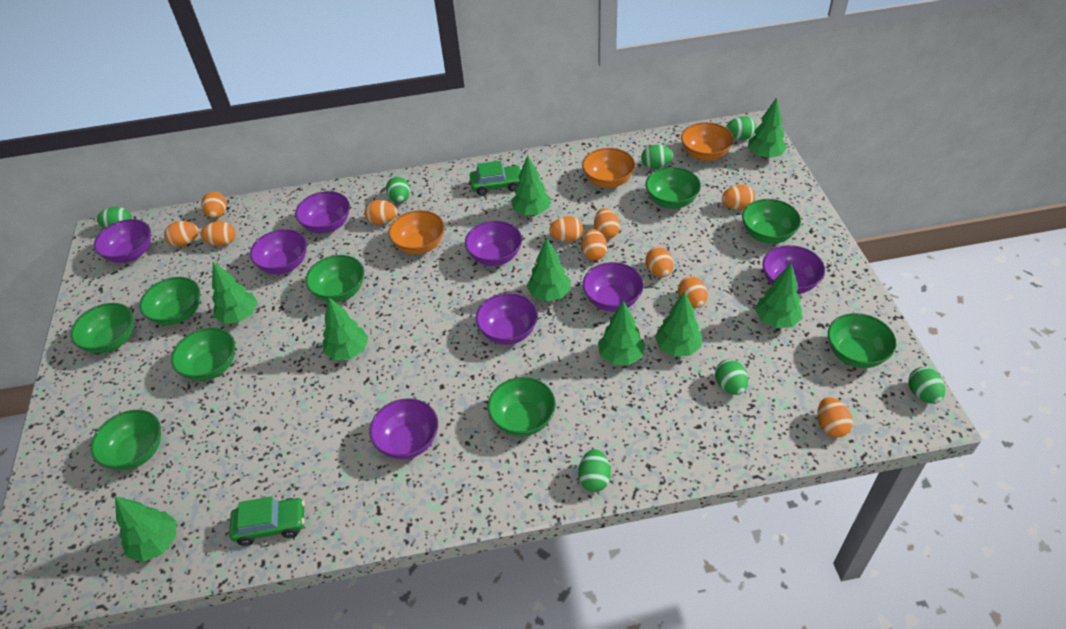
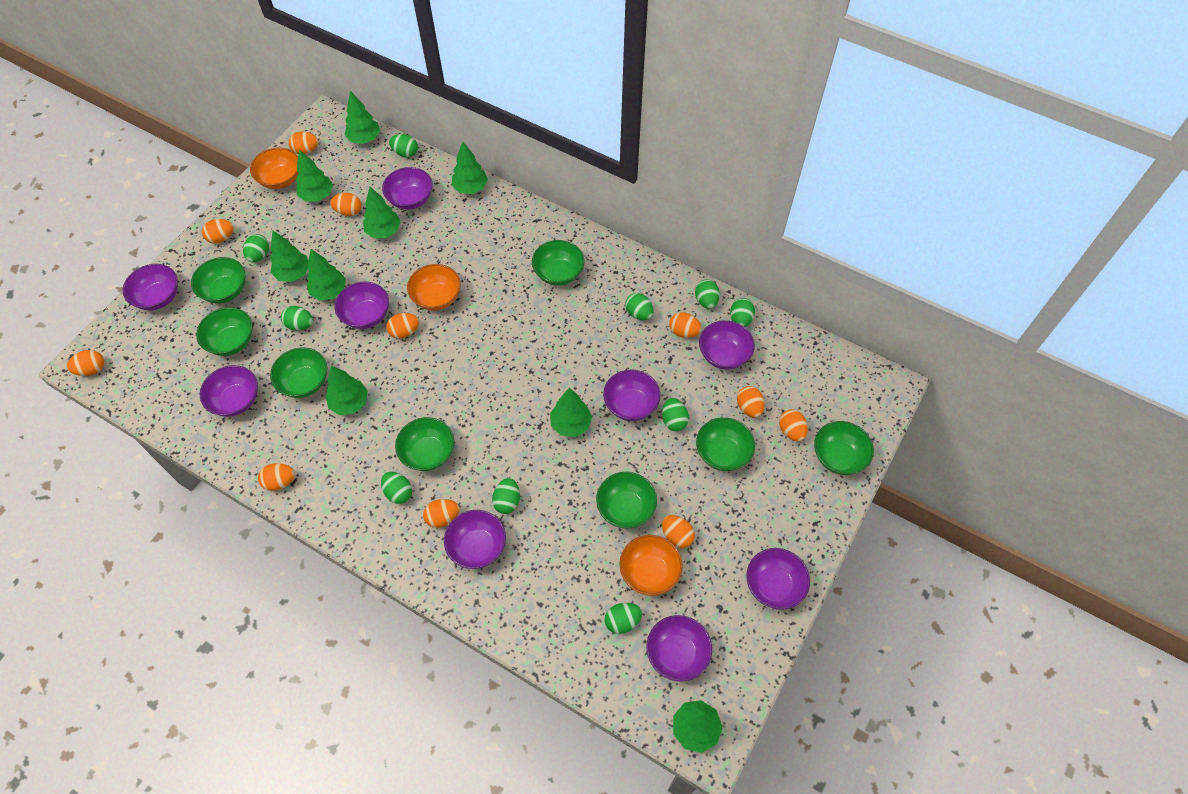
green bowl: [70,303,134,354] [90,410,161,470] [139,277,200,325] [171,328,235,381] [305,255,364,302] [488,377,556,437] [646,167,701,209] [742,199,801,244] [828,313,896,368] = 9 -> [191,257,245,303] [196,307,253,356] [270,347,327,398] [395,417,454,471] [532,240,584,286] [596,472,657,528] [696,417,755,471] [814,421,874,475] = 8
green car: [229,496,305,546] [470,161,522,196] = 2 -> none = 0
green egg: [97,207,132,228] [386,176,410,203] [578,449,611,492] [641,145,673,169] [715,359,748,395] [726,116,757,140] [908,367,945,404] = 7 -> [243,234,269,262] [281,306,313,331] [381,472,412,504] [389,134,418,158] [492,478,520,514] [604,603,642,634] [625,293,654,320] [662,398,689,431] [695,280,720,309] [730,298,755,327] = 10
purple bowl: [94,219,151,263] [250,229,307,274] [295,191,350,233] [369,398,438,459] [465,221,522,266] [476,293,538,345] [583,262,644,312] [762,245,825,294] = 8 -> [123,264,178,310] [200,365,258,417] [335,282,389,329] [382,167,433,210] [444,510,506,569] [603,369,661,421] [646,615,712,682] [699,320,755,370] [746,548,810,610] = 9

